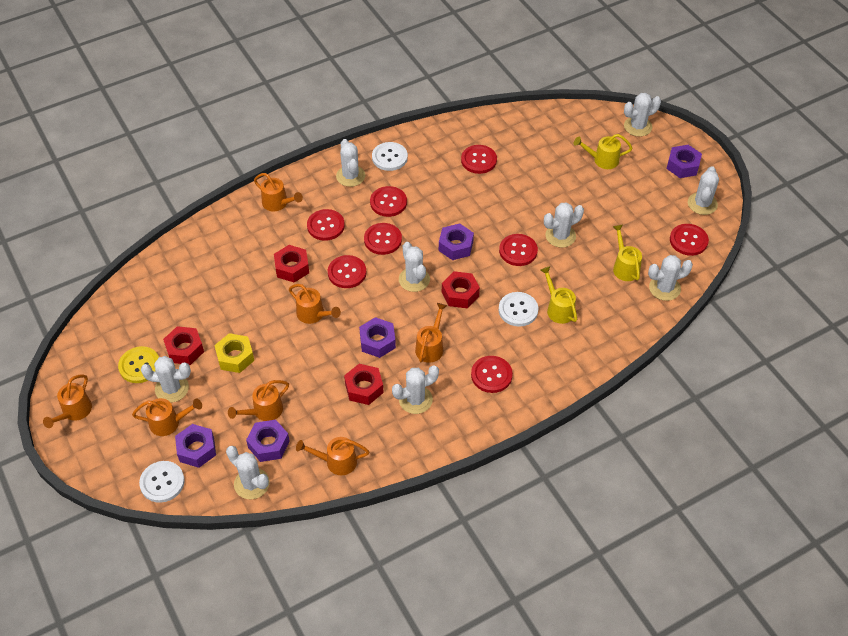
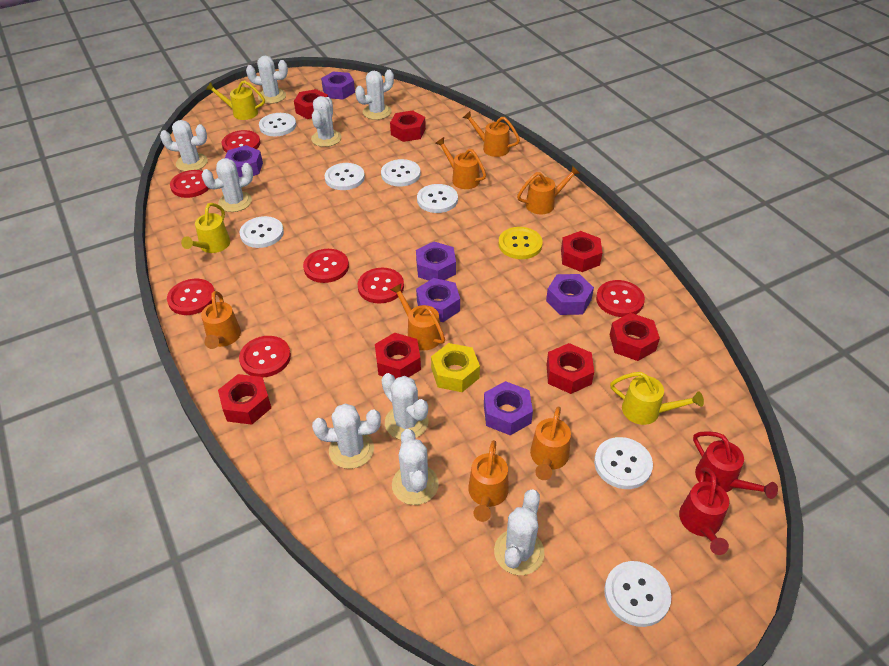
purple nut: [175,424,216,468] [246,420,290,462] [359,317,396,358] [439,223,474,260] [667,145,702,178] = 5 -> [224,145,263,177] [321,72,355,99] [416,241,456,280] [416,278,460,322] [484,381,533,435] [546,274,594,315] = 6
red button: [307,209,345,241] [328,255,366,288] [364,223,402,255] [370,186,407,217] [461,145,497,174] [471,356,513,393] [499,234,538,266] [670,224,709,256] = 8 -> [167,279,216,315] [170,170,209,198] [222,130,260,153] [239,336,291,377] [303,249,349,283] [358,268,404,303] [596,280,645,317] = 7
red nut: [163,326,204,365] [274,245,309,282] [344,364,384,405] [442,271,480,308] = 4 -> [218,374,271,425] [294,89,328,119] [375,333,421,379] [390,110,426,142] [546,343,594,394] [561,231,602,272] [610,313,660,361] = 7
red watering can: none = 0 -> [679,467,729,555] [693,431,778,499] = 2
white button: [139,461,185,503] [372,142,408,171] [499,292,538,327] = 3 -> [240,216,284,248] [259,113,296,136] [325,163,365,190] [381,159,421,186] [417,184,458,213] [594,437,653,489] [604,561,671,627] = 7

